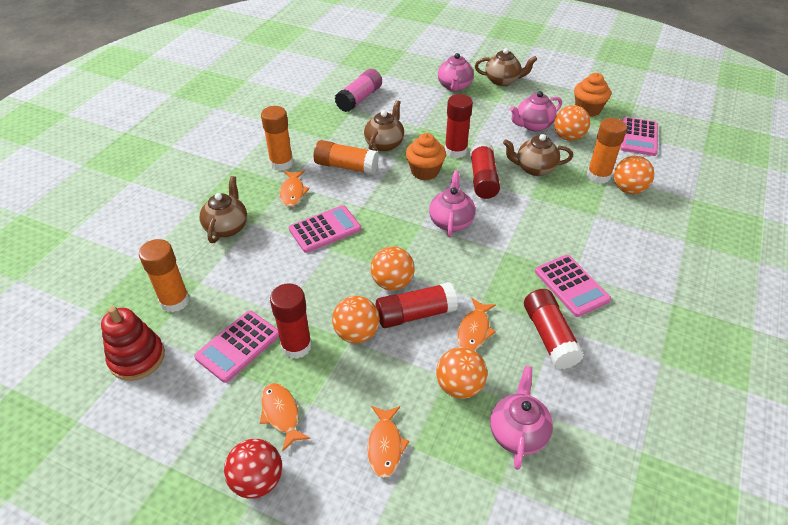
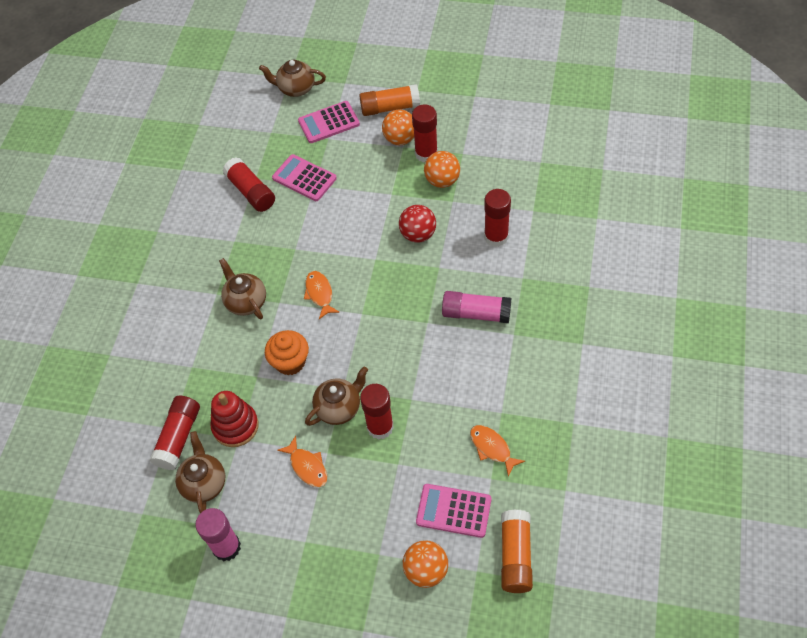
orange ball: [332,296,380,343] [370,247,415,291] [436,347,487,399] [554,105,590,141] [614,156,654,194] = 5 -> [382,109,414,145] [403,540,448,588] [424,151,460,188] = 3
orange cupcake: [406,133,446,180] [574,73,611,117] = 2 -> [265,330,309,375] = 1
orange fish: [260,383,311,452] [280,171,310,207] [367,406,409,478] [457,298,496,350] = 4 -> [277,436,328,487] [304,271,340,319] [470,425,525,477] = 3
orange glue stick: [139,239,190,312] [261,106,293,171] [314,140,379,175] [587,118,627,184] = 4 -> [359,84,420,116] [501,509,533,593] = 2
pink calculator: [194,310,279,383] [289,205,361,253] [535,255,611,317] [620,117,658,156] = 4 -> [272,154,337,201] [298,101,360,143] [416,484,491,538] = 3
pink glue stick: [335,69,382,112] = 1 -> [195,508,241,561] [442,291,511,323] = 2
pink teapot: [429,171,475,237] [438,53,474,92] [490,366,553,470] [510,91,562,131] = 4 -> none = 0

